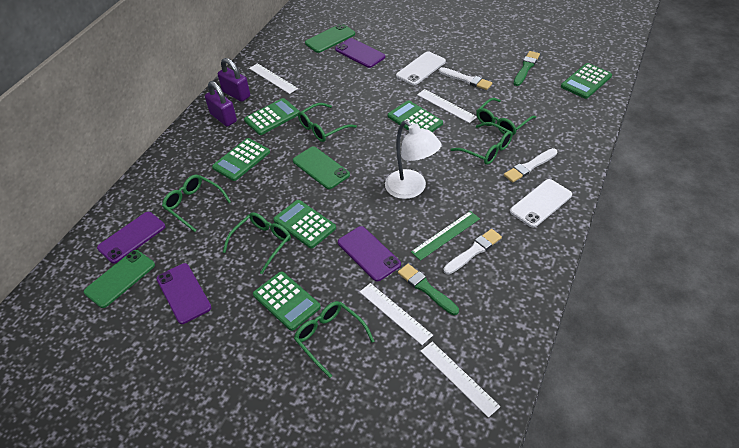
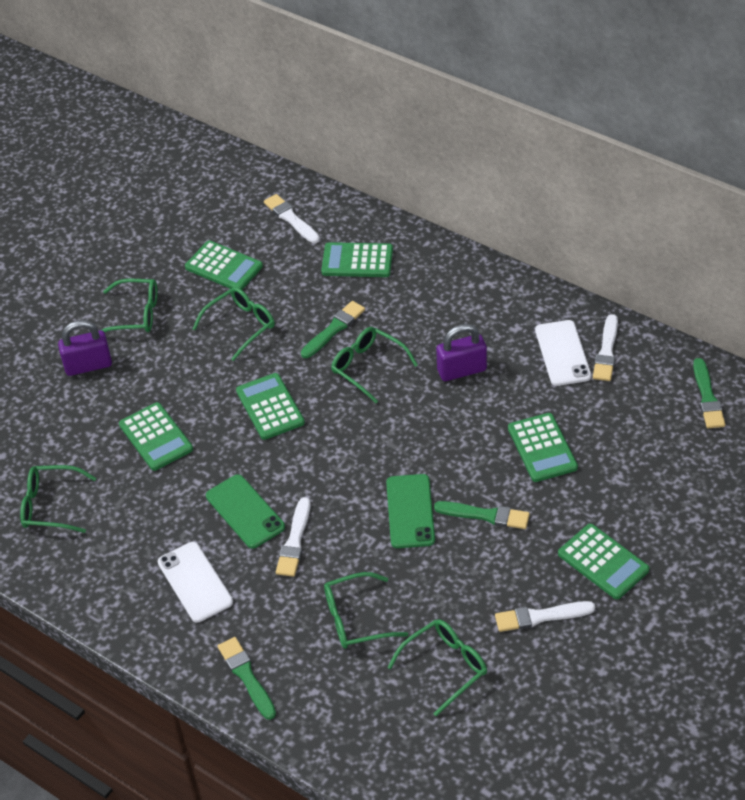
green brush: [398,264,459,315] [514,51,540,86] = 2 -> [218,637,276,720] [301,301,365,358] [434,501,530,529] [693,358,726,428] = 4
green phone: [84,250,155,308] [293,147,350,189] [305,23,355,53] = 3 -> [206,474,285,549] [386,474,435,548] = 2
green ruler: [411,211,480,261] = 1 -> none = 0
purple phone: [97,212,165,264] [156,263,211,324] [335,38,385,68] [338,226,401,281] = 4 -> none = 0
white brush: [439,67,492,90] [444,229,502,274] [504,148,557,183] = 3 -> [264,194,320,243] [276,497,311,577] [495,601,595,632] [593,314,618,381] = 4
white lamp: [385,120,442,199] = 1 -> none = 0
white ruler: [249,63,298,94] [360,283,433,345] [417,89,477,123] [421,342,501,418] = 4 -> none = 0

